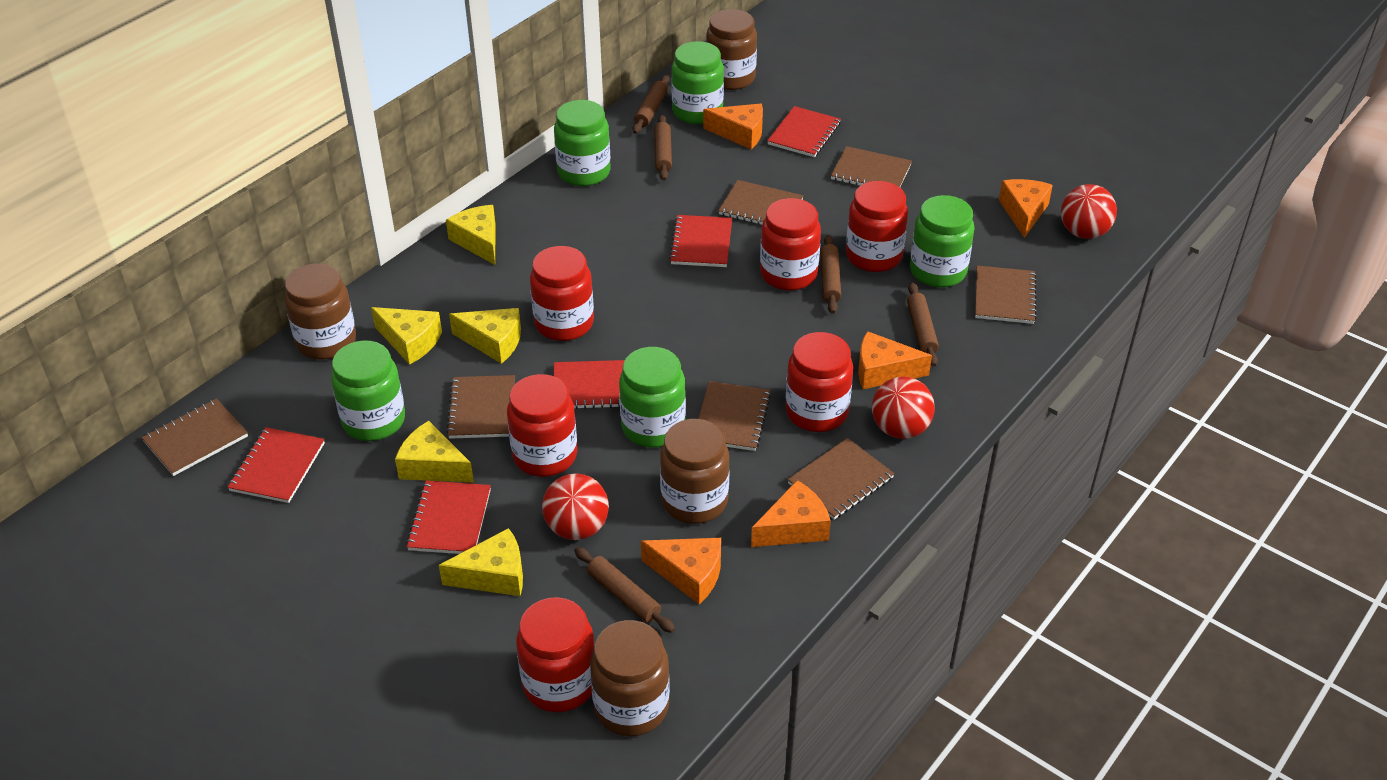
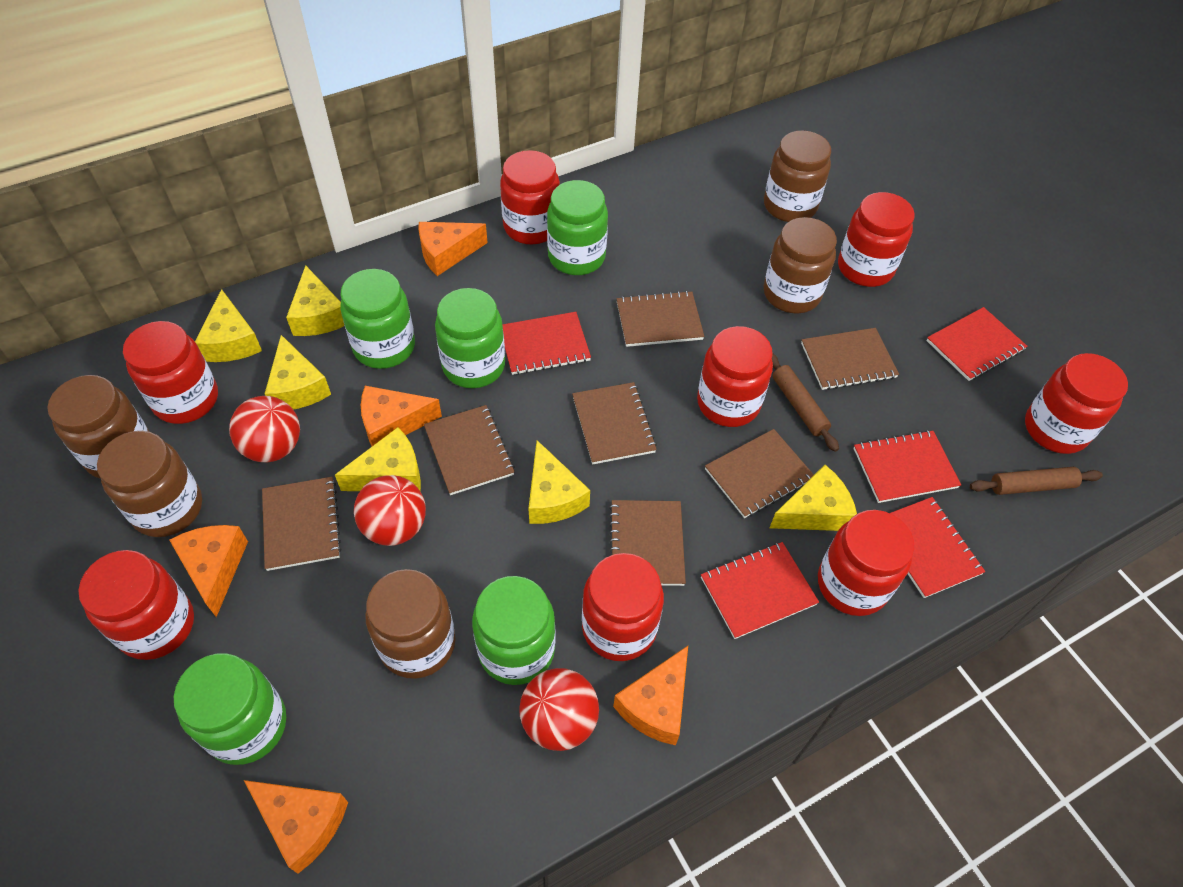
brown jar: [285,263,356,360] [590,620,670,736] [660,419,730,524] [706,9,757,90] = 4 -> [47,375,150,479] [97,431,202,537] [365,569,455,679] [764,130,831,222] [764,217,837,313] = 5
brown rolling pin: [575,547,675,633] [632,75,670,134] [654,115,672,180] [820,235,841,314] [907,282,939,367] = 5 -> [772,354,839,452] [970,467,1103,495] = 2
red jar: [507,374,577,477] [516,597,594,712] [530,246,594,341] [760,198,821,290] [785,332,853,432] [846,181,908,272] = 6 -> [79,550,194,660] [123,321,218,424] [500,150,560,245] [582,553,664,661] [697,326,773,427] [818,510,915,616] [838,192,915,287] [1025,353,1128,454] = 8
yellow cheese: [371,307,442,365] [395,421,474,483] [439,528,523,596] [446,205,496,265] [449,308,521,364] = 5 -> [195,289,262,362] [265,335,331,410] [286,265,344,336] [335,427,421,492] [528,440,590,524] [770,465,857,531] = 6

